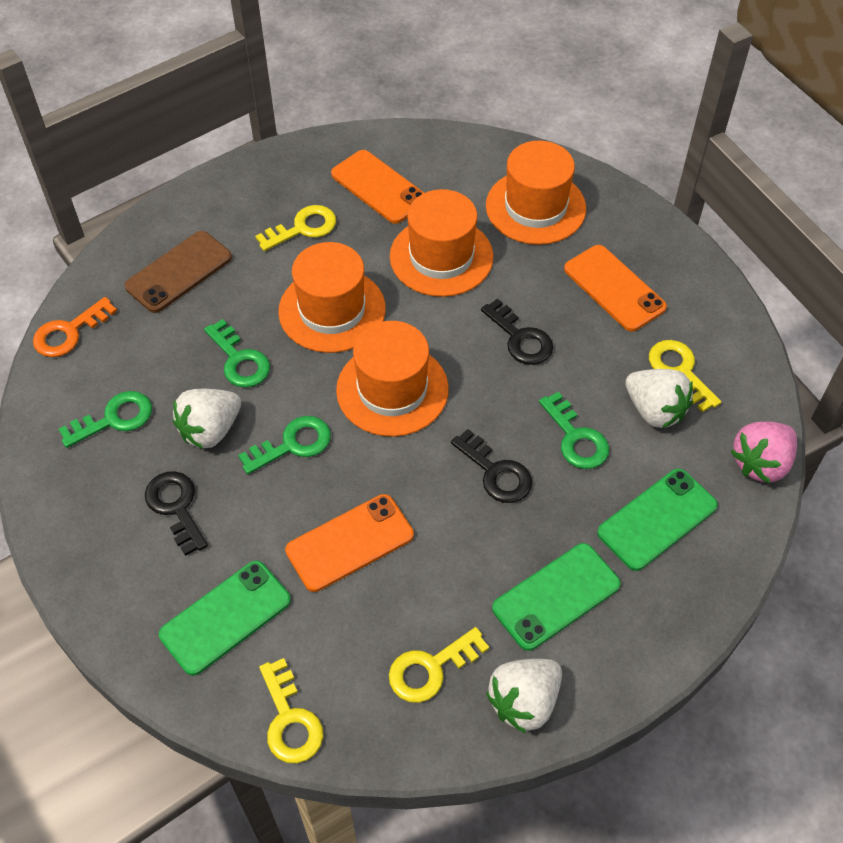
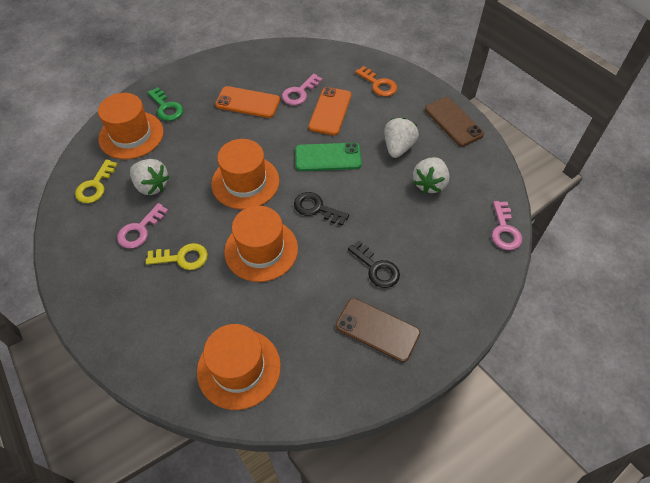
black key: [145,471,208,556] [451,429,532,503] [481,299,553,365] = 3 -> [294,192,349,226] [348,240,400,288] = 2
brown phone: [124,231,232,313] = 1 -> [336,298,420,362] [425,97,484,147] = 2
green key: [58,391,152,448] [204,319,270,388] [238,416,331,474] [539,392,609,469] = 4 -> [147,87,183,121] = 1
green phone: [159,561,291,676] [492,543,621,651] [597,468,718,571] = 3 -> [295,143,362,171] = 1
orange phone: [285,494,414,592] [331,150,424,224] [564,245,667,331] = 3 -> [215,86,280,118] [309,87,351,135] = 2
pink key: none = 0 -> [117,203,168,249] [282,74,322,105] [492,201,522,250] = 3
pink strawberry: [731,422,797,484] = 1 -> none = 0
yellow key: [255,205,336,251] [259,658,323,763] [389,627,489,703] [649,340,721,412] = 4 -> [75,159,118,203] [146,243,208,270] = 2

